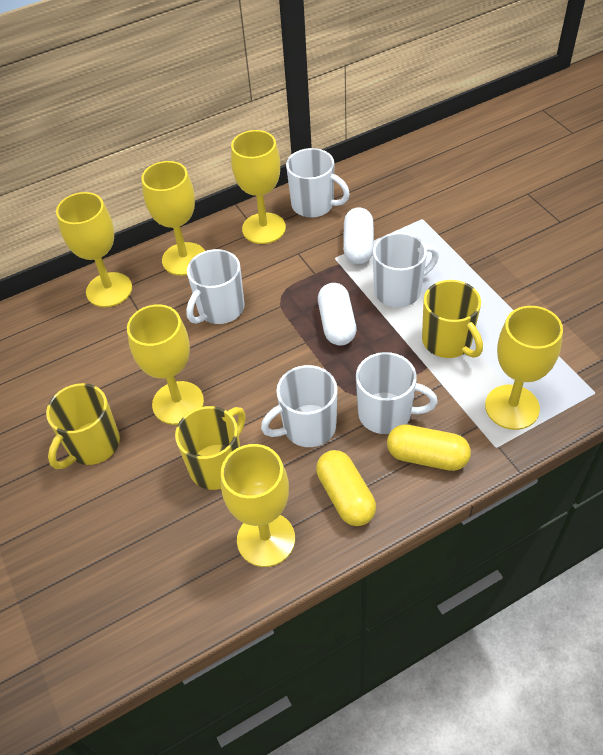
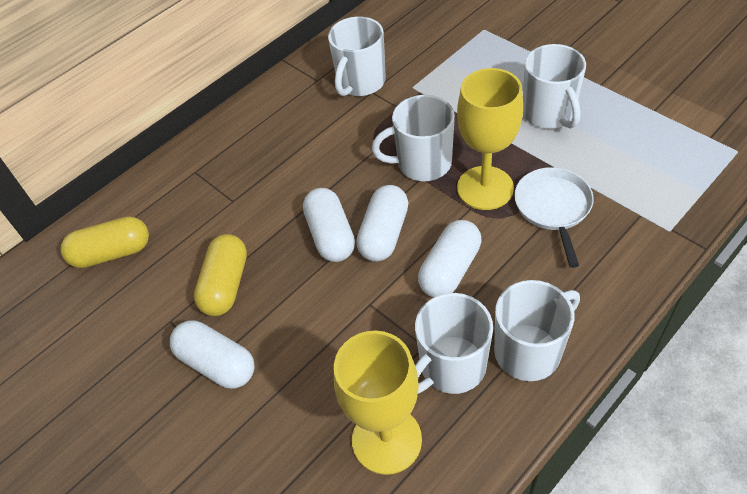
white capsule: [318,283,357,346] [343,207,374,264] = 2 -> [170,320,255,389] [303,188,355,262] [356,185,408,262] [418,220,482,298] = 4
white pan: none = 0 -> [514,167,594,268] = 1
yellow goblet: [56,192,132,307] [127,304,204,425] [141,161,205,276] [221,444,295,567] [231,130,286,244] [485,306,563,430] = 6 -> [334,330,422,475] [457,68,523,210] = 2
yellow mug: [46,383,120,469] [175,406,246,490] [422,280,483,358] = 3 -> none = 0

